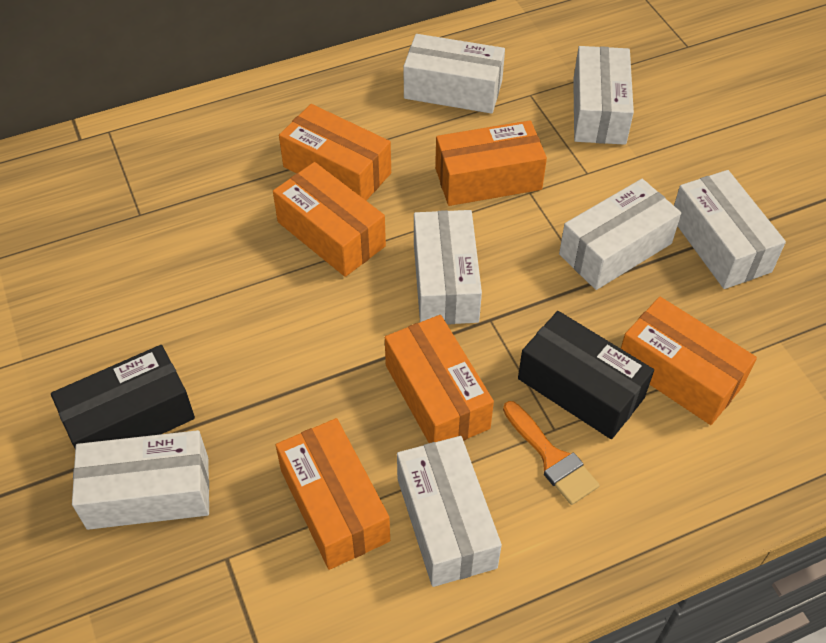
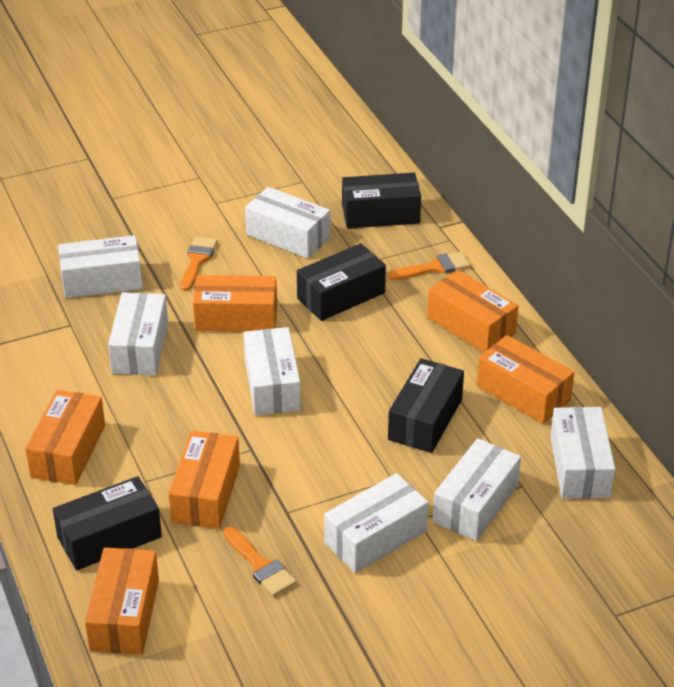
black box: [51,345,195,448] [518,311,654,439] = 2 -> [53,476,162,570] [297,243,386,321] [342,173,421,229] [388,358,464,453] = 4
orange brush: [503,401,600,505] = 1 -> [180,236,218,291] [223,527,296,597] [388,251,471,280] = 3

